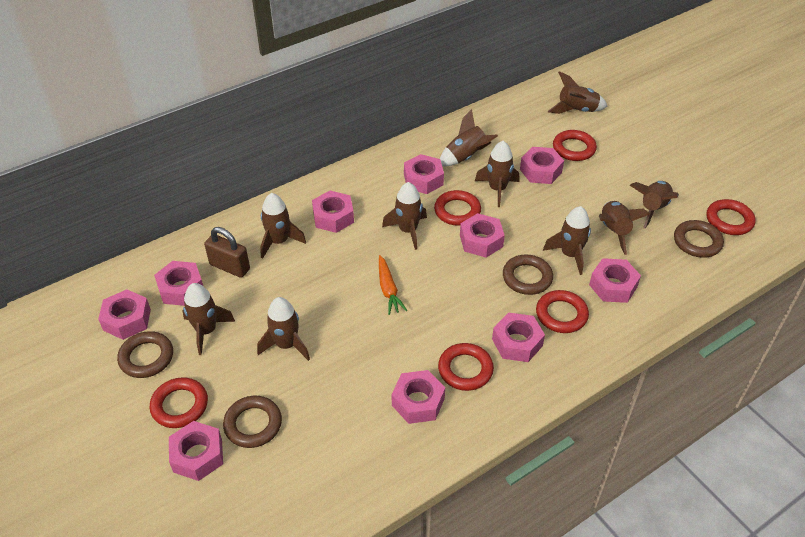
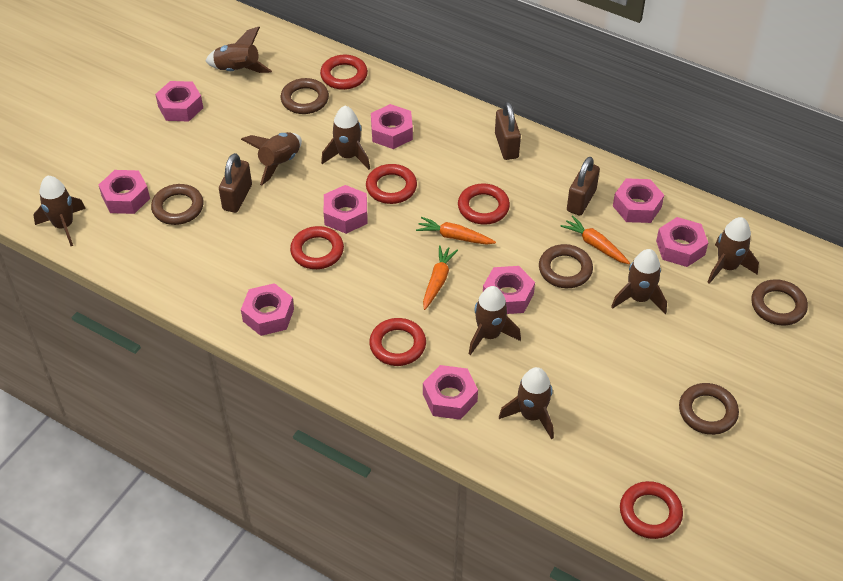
brown padlock: [204,227,250,278] = 1 -> [219,153,252,213] [495,102,521,160] [567,157,600,216] = 3
brown ring: [117,331,173,378] [223,396,282,448] [503,255,553,295] [674,220,724,258] = 4 -> [151,184,204,225] [281,78,329,114] [539,244,593,288] [679,383,739,435] [751,279,808,325] = 5
brown rocket: [183,283,235,355] [257,297,310,361] [260,193,306,259] [382,182,427,250] [440,109,498,166] [475,141,519,207] [543,206,591,275] [548,71,607,114] [599,201,650,255] [630,181,679,228] = 10 -> [33,176,86,246] [206,27,272,73] [241,132,302,185] [321,106,370,170] [469,286,521,355] [499,367,554,439] [611,249,667,314] [707,217,759,284] = 8
orange carrot: [379,255,407,315] = 1 -> [416,217,496,245] [423,245,458,310] [561,215,630,264] = 3
pink nut: [98,289,151,340] [154,261,203,306] [169,421,223,481] [312,191,354,233] [392,370,445,424] [404,154,444,194] [460,213,505,257] [492,312,545,362] [520,147,564,184] [589,258,641,303] = 10 -> [99,170,150,214] [155,81,203,121] [241,283,294,336] [324,185,367,234] [371,104,413,149] [423,365,478,420] [483,266,535,314] [613,178,664,223] [656,217,708,267] = 9

